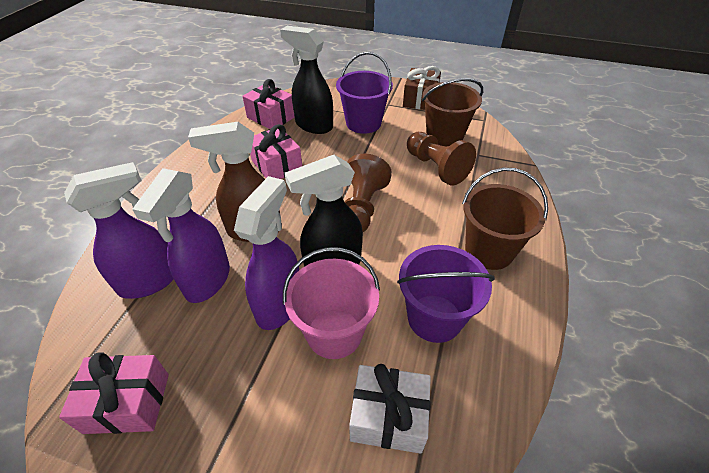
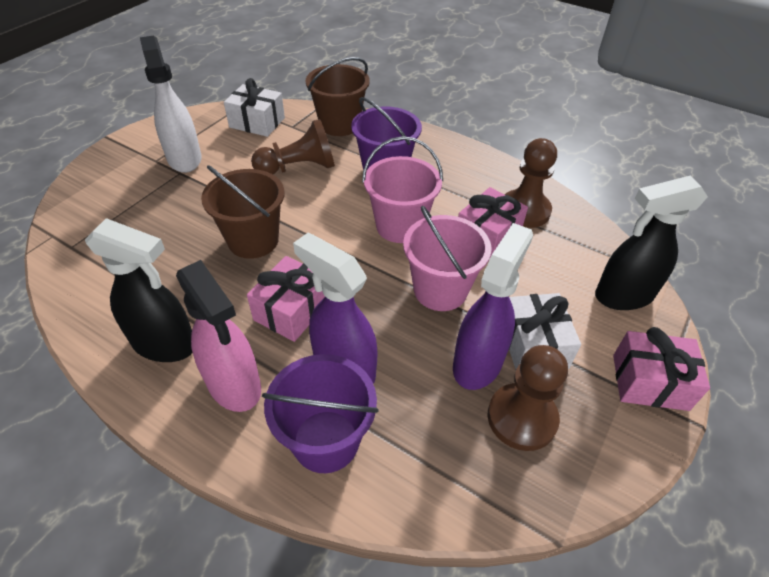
brown gift: [403,66,441,110] = 1 -> none = 0
brown pawn: [345,154,392,232] [407,132,476,186] = 2 -> [251,119,335,174] [487,345,568,451] [505,138,557,228] = 3
brown spray bottle: [188,122,280,242] = 1 -> none = 0
pink bucket: [283,247,380,359] = 1 -> [362,136,443,243] [403,206,492,311] = 2
pink spray bottle: none = 0 -> [176,260,261,412] = 1
purple spray bottle: [64,162,174,299] [132,168,230,303] [234,176,299,330] = 3 -> [293,233,377,384] [453,223,533,390] = 2
white gift: [349,364,431,454] = 1 -> [224,78,285,137] [509,293,581,370] = 2
white spray bottle: none = 0 -> [140,35,202,173] = 1

